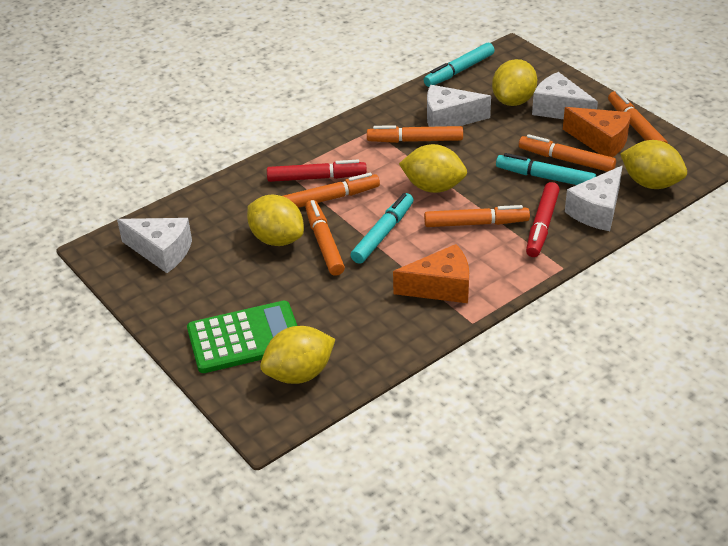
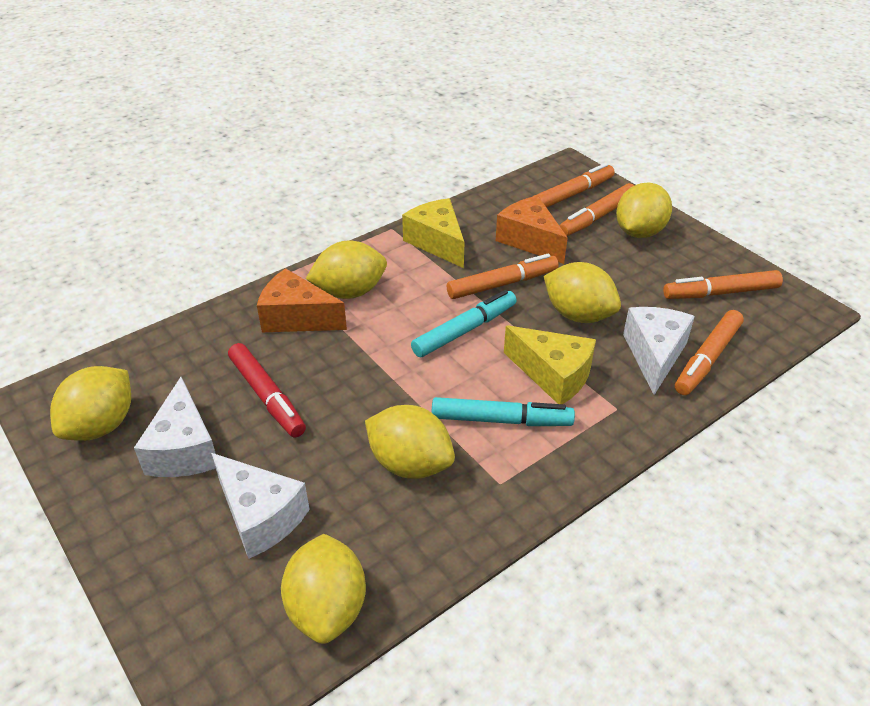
green calculator: [187,301,297,373] = 1 -> none = 0
orange marker: [284,173,380,208] [305,200,345,276] [367,125,463,143] [424,205,530,227] [519,134,616,172] [608,91,668,143] = 6 -> [447,254,559,299] [533,163,615,208] [559,183,634,236] [663,270,783,299] [675,310,744,395] = 5
red marker: [267,160,367,182] [526,182,560,257] = 2 -> [228,343,306,437] = 1
turquoise marker: [350,193,414,264] [424,43,495,87] [496,153,596,185] = 3 -> [411,290,517,357] [432,397,575,426] = 2
white cheese: [117,218,192,273] [427,85,491,127] [532,72,598,119] [565,166,622,231] = 4 -> [134,377,216,477] [211,453,310,559] [623,307,695,395] = 3
yellow cheese: none = 0 -> [402,198,465,268] [504,325,596,404] = 2
yellow lemon: [247,195,304,246] [260,326,335,384] [399,144,467,193] [492,59,537,106] [620,140,687,189] = 5 -> [50,366,131,441] [281,534,366,644] [306,240,387,299] [365,405,455,479] [544,262,621,323] [616,183,672,238] = 6

